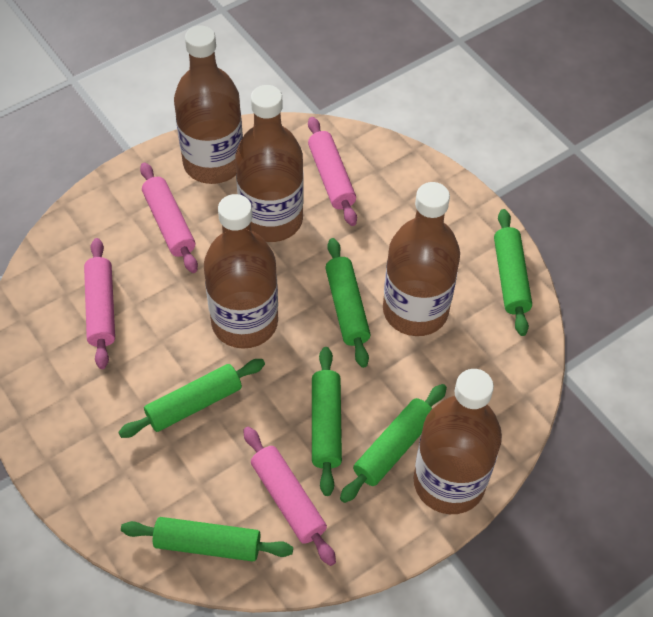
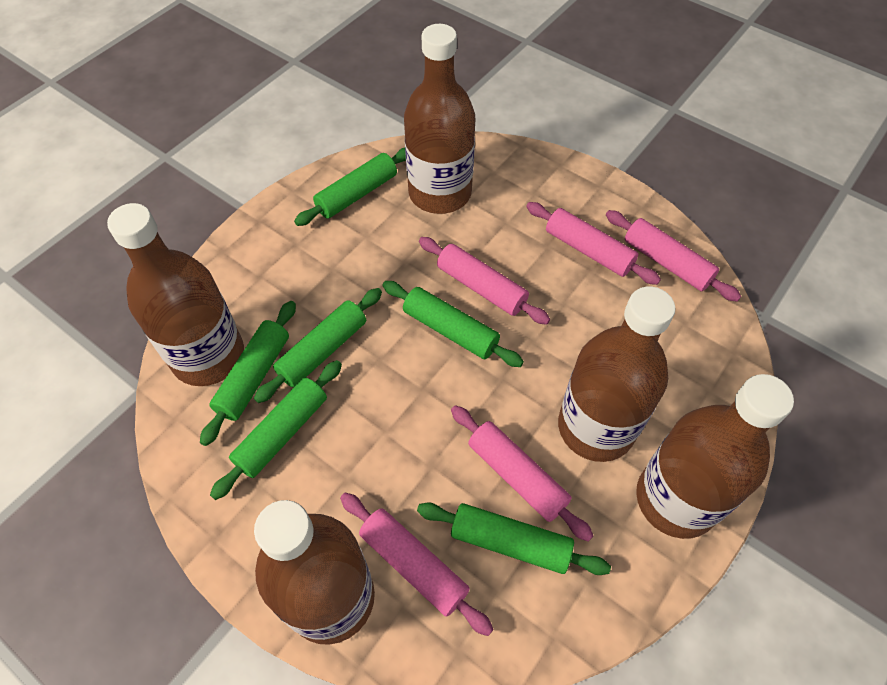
pink rolling pin: [84,238,115,369] [140,162,198,273] [243,427,336,566] [308,117,357,226] = 4 -> [340,493,494,636] [419,237,550,325] [451,405,593,542] [526,202,661,285] [606,210,741,302] = 5

